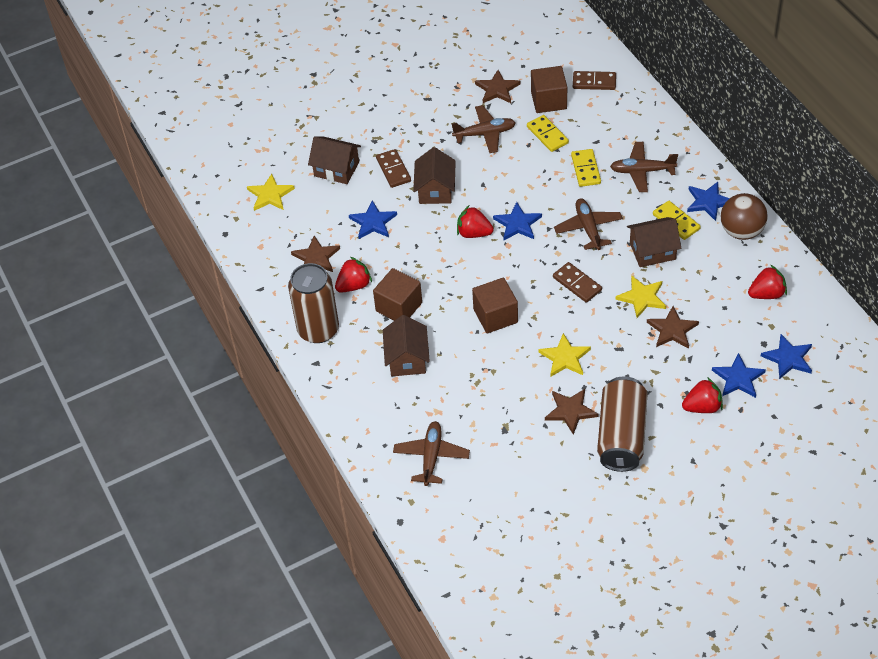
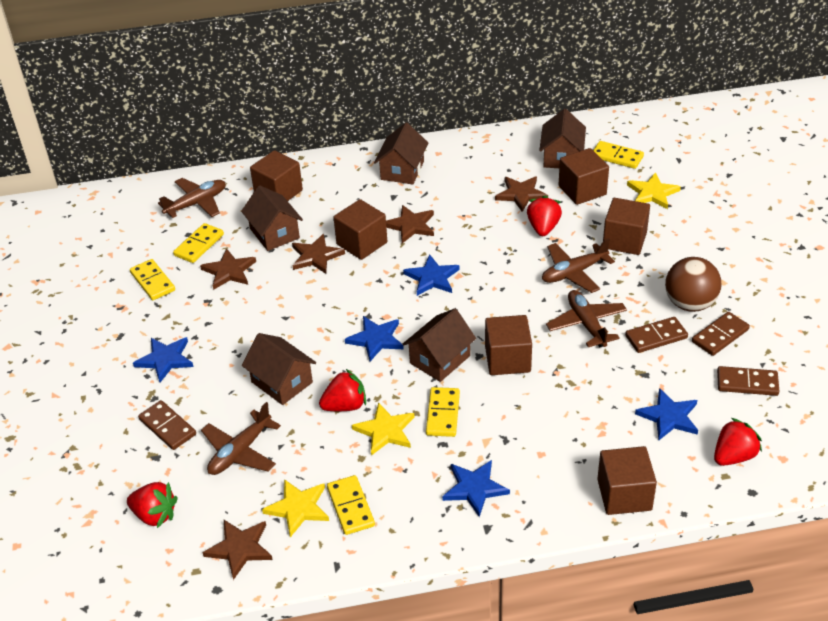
brown can: [288,263,339,343] [597,377,648,472] = 2 -> none = 0
brown cube: [373,268,422,321] [472,278,518,333] [531,66,567,113] = 3 -> [250,150,303,201] [333,199,387,260] [485,315,532,375] [559,148,609,205] [597,446,657,515] [603,198,650,255] = 6
brown domino: [376,149,411,188] [553,262,602,303] [573,71,616,90] = 3 -> [138,400,196,450] [625,317,688,353] [692,312,750,356] [717,366,780,396] = 4
brown house: [308,137,361,184] [383,315,430,376] [413,147,456,204] [627,217,681,267] = 4 -> [241,186,303,251] [242,333,316,405] [374,123,428,184] [403,309,476,382] [539,109,586,168] = 5
brown star: [291,236,340,272] [475,70,521,103] [545,389,599,435] [647,306,699,349] = 4 -> [200,249,256,290] [203,520,273,580] [292,234,345,274] [386,205,434,243] [495,176,548,212] = 5
yellow domino: [527,115,569,152] [571,149,601,187] [653,201,701,240] = 3 -> [130,259,175,300] [173,223,224,263] [327,475,375,535] [426,387,460,437] [593,141,644,169] = 5

